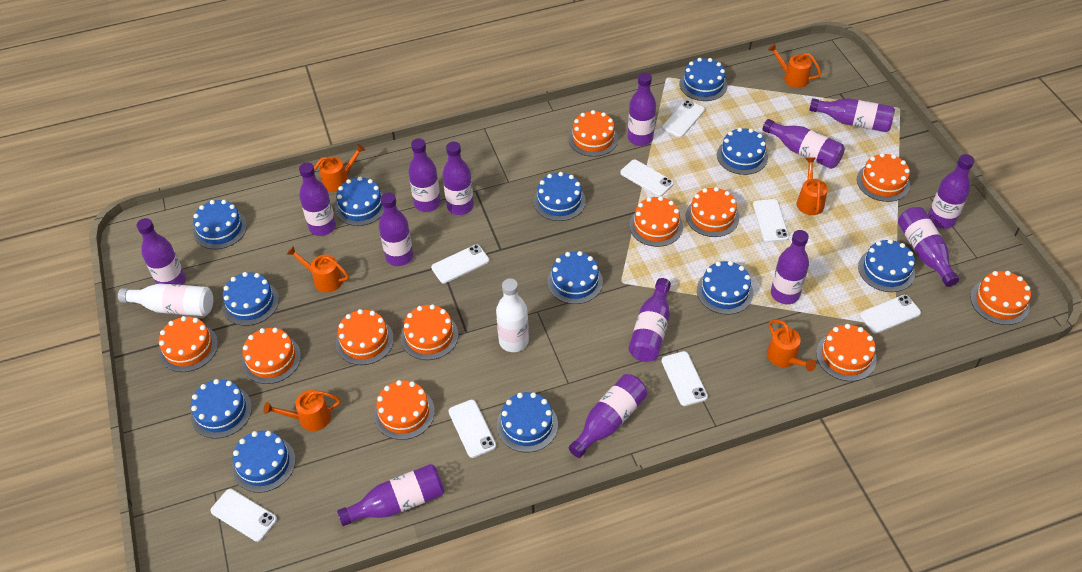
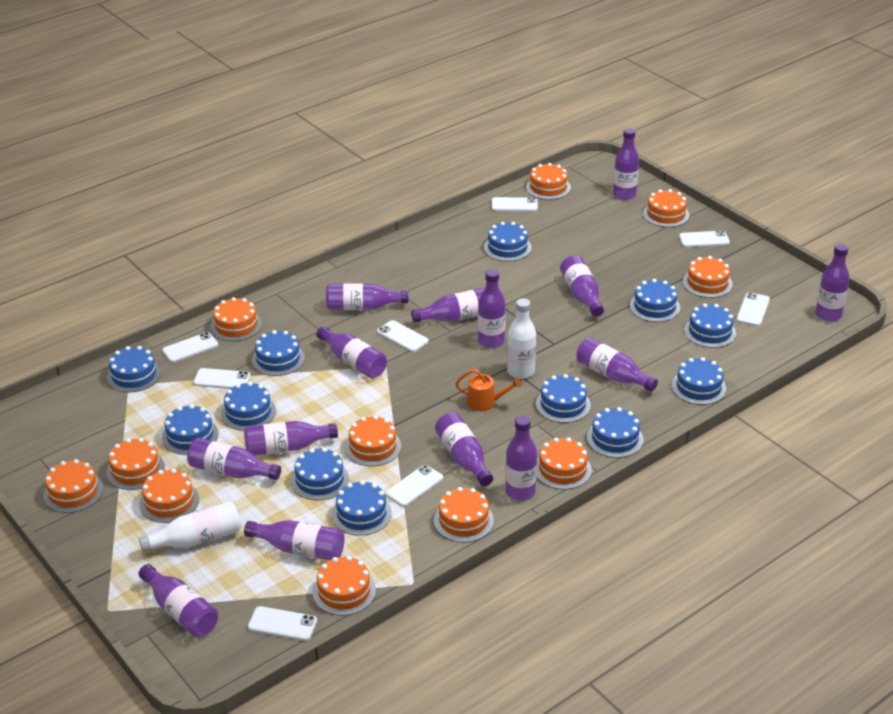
orange watering can: [263,390,341,431] [287,246,349,293] [314,144,365,192] [767,320,816,371] [768,44,821,88] [797,158,828,215] = 6 -> [455,369,521,411] = 1

